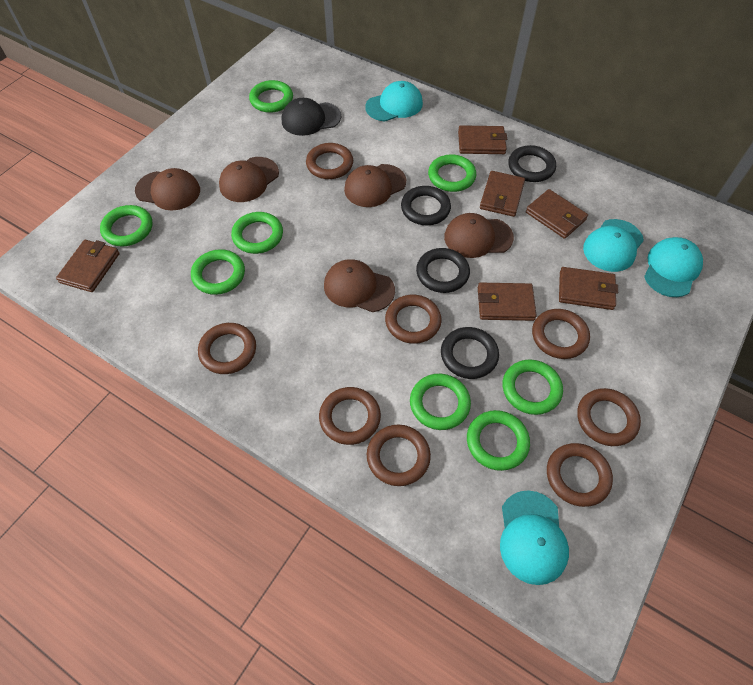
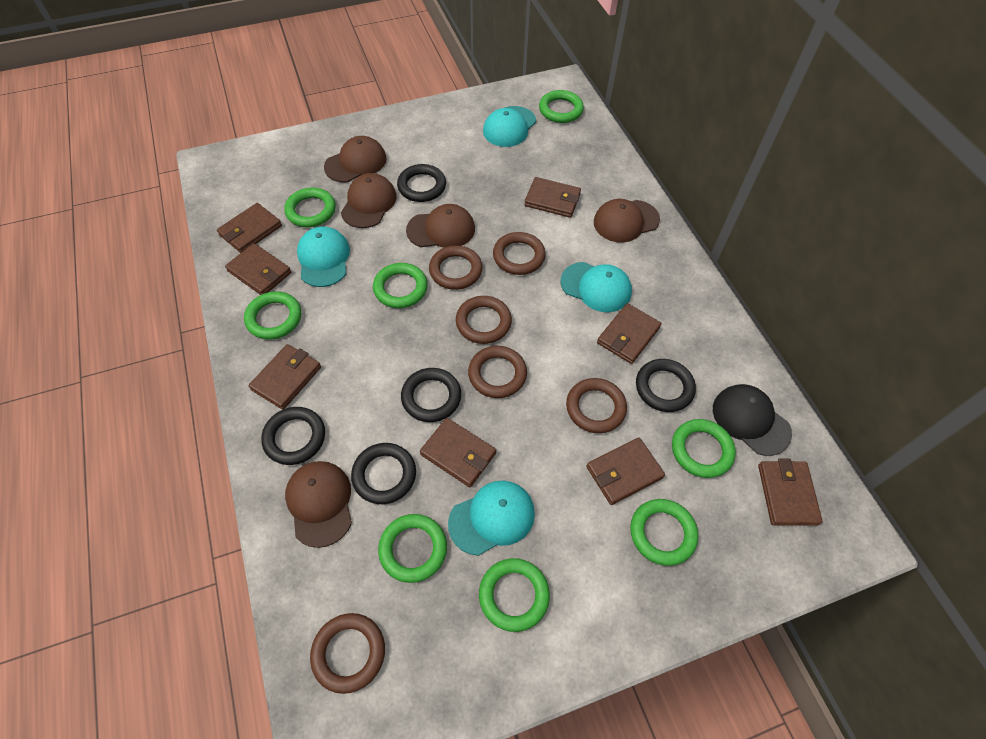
black ring: [401,186,451,225] [416,248,470,293] [441,327,499,379] [508,145,556,182] = 4 -> [261,407,325,465] [351,443,416,504] [397,164,446,202] [401,368,461,422] [636,359,696,412] = 5
brown ring: [198,323,256,374] [306,143,353,179] [319,387,381,445] [367,425,431,486] [385,295,442,344] [532,309,590,359] [547,443,613,507] [577,388,641,446] = 8 -> [310,613,385,694] [429,245,482,290] [456,296,512,344] [468,346,527,398] [493,232,546,275] [566,378,627,433] = 6
brown wallet: [56,240,120,292] [458,125,507,154] [478,283,537,321] [480,171,525,217] [526,189,588,239] [559,267,618,310] = 6 -> [217,203,282,253] [225,243,291,295] [248,344,321,410] [420,418,496,487] [524,177,581,218] [586,438,665,505] [597,303,661,364] [758,459,823,526] = 8

